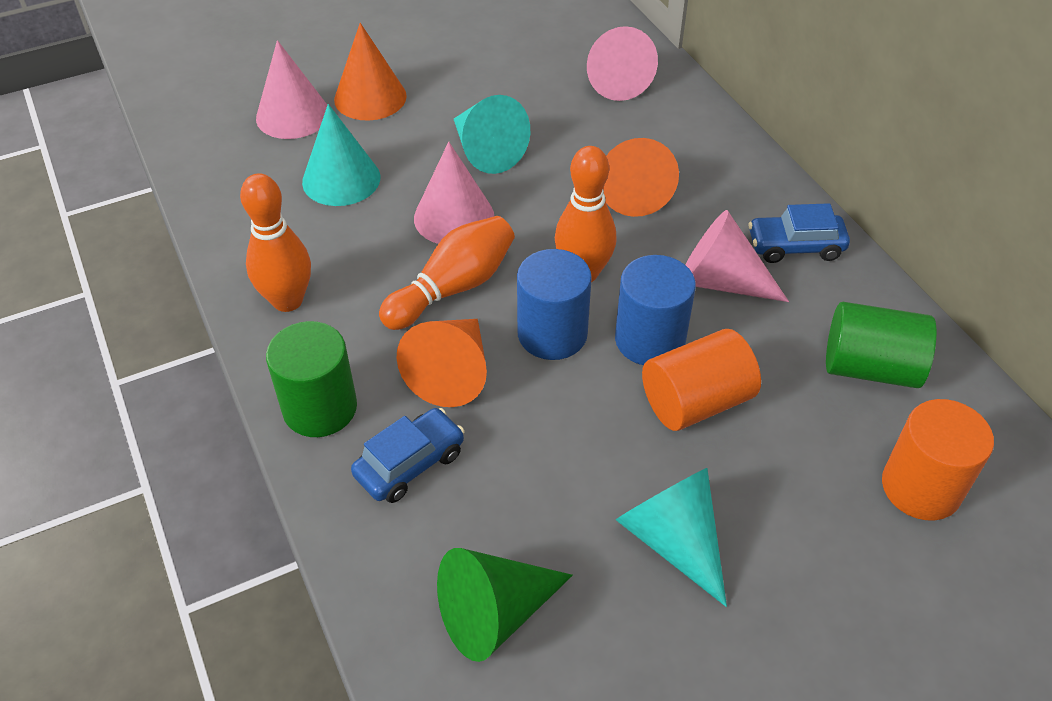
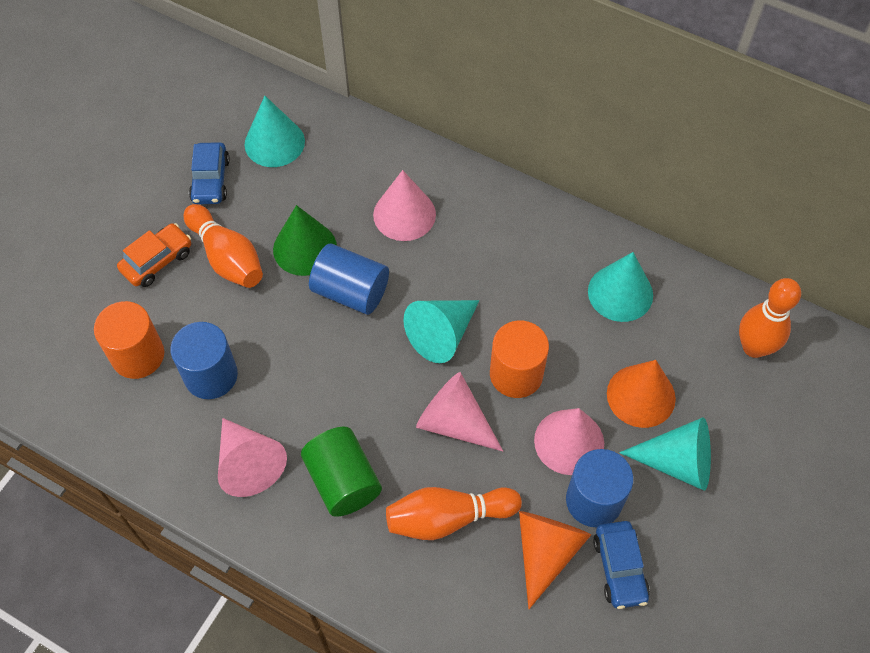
blue cylinder: [517,249,592,360] [615,255,696,365] = 2 -> [170,322,238,399] [309,243,389,315] [566,449,634,527] = 3
green cylinder: [266,321,357,437] [826,302,937,388] = 2 -> [301,427,382,517] = 1
orange car: none = 0 -> [117,223,191,287] = 1
orange cone: [334,23,407,120] [396,319,487,407] [603,138,679,217] = 3 -> [519,511,591,609] [607,360,676,428] = 2
turquoise cone: [302,104,380,206] [454,95,530,174] [616,468,727,607] = 3 -> [244,96,305,167] [403,300,480,363] [588,252,653,322] [619,417,711,491] = 4

